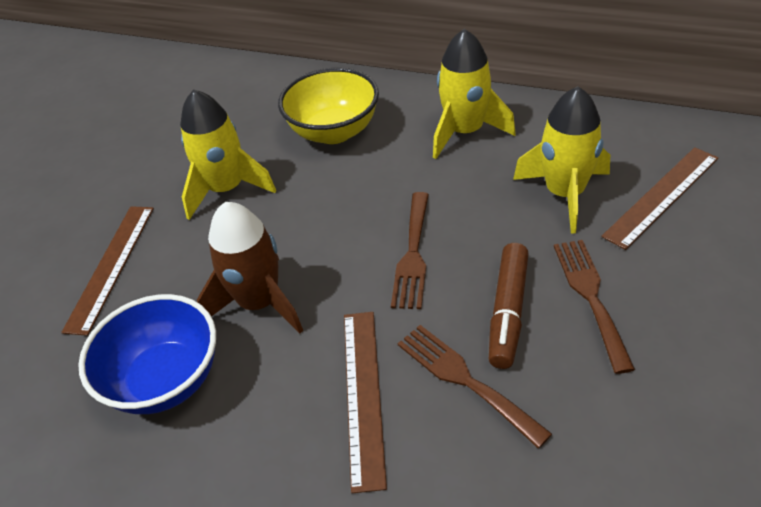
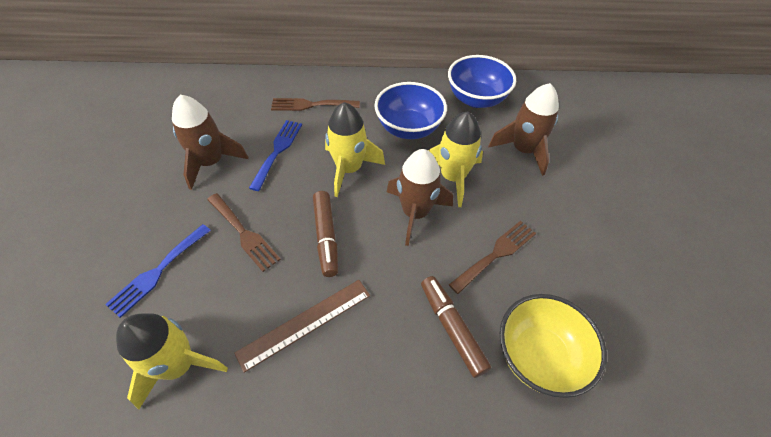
blue bowl: [78,294,216,414] = 1 -> [375,82,447,139] [448,55,516,108] = 2
blue fork: none = 0 -> [105,224,211,318] [249,120,302,191] = 2
brown marker: [489,243,529,369] = 1 -> [313,191,338,277] [421,276,491,378] = 2
brown rocket: [197,202,303,334] = 1 -> [172,95,248,190] [387,149,453,246] [488,83,559,176] = 3
brown ruler: [61,206,154,336] [344,312,387,493] [601,147,718,250] = 3 -> [234,280,370,373] = 1

